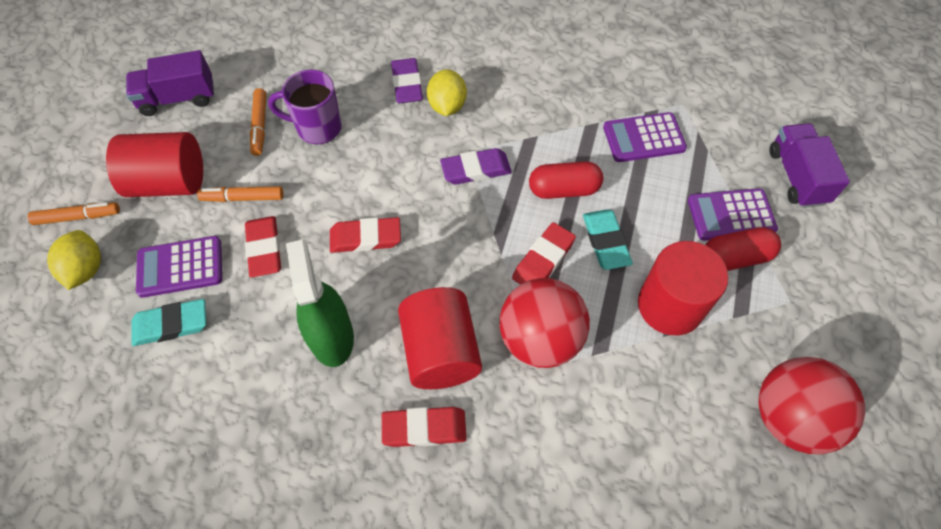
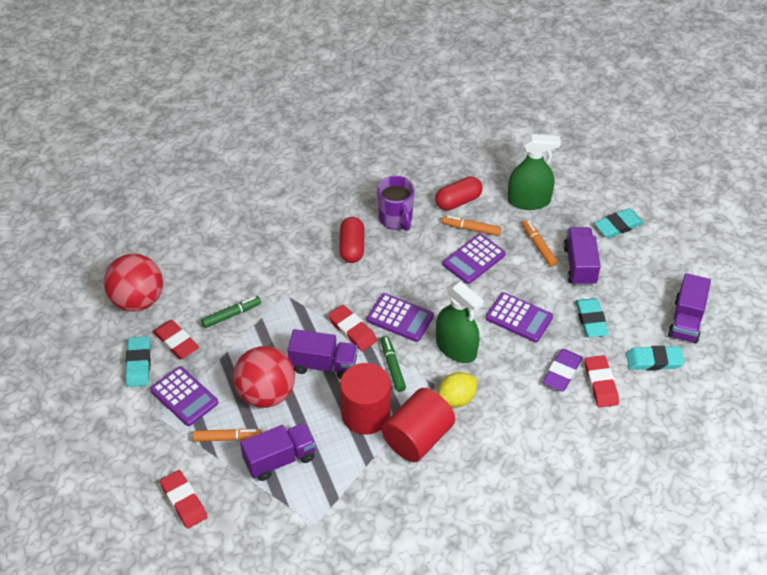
green marker: none = 0 -> [201,296,261,328] [381,336,406,392] = 2
green spray bottle: [286,240,354,367] = 1 -> [436,281,484,363] [508,134,561,210] = 2
purple calculator: [136,236,222,298] [603,112,687,162] [688,188,778,241] = 3 -> [150,366,218,426] [367,293,434,342] [443,234,506,284] [486,292,553,342] = 4
purple eraser: [391,58,423,103] [440,148,512,185] = 2 -> [543,349,583,391] = 1
purple truck: [126,50,214,116] [769,123,850,208] = 2 -> [240,423,316,481] [287,329,358,379] [563,227,601,286] [668,273,711,344] = 4
red cylinder: [106,132,203,197] [398,287,482,389] [638,241,728,335] = 3 -> [340,363,391,435] [382,388,455,462] = 2
turquoise eraser: [131,299,206,346] [583,209,633,270] = 2 -> [125,337,151,387] [575,298,609,337] [594,208,644,238] [626,346,685,370] = 4
yellow lemon: [47,230,101,290] [427,69,467,116] = 2 -> [438,372,477,408] = 1

